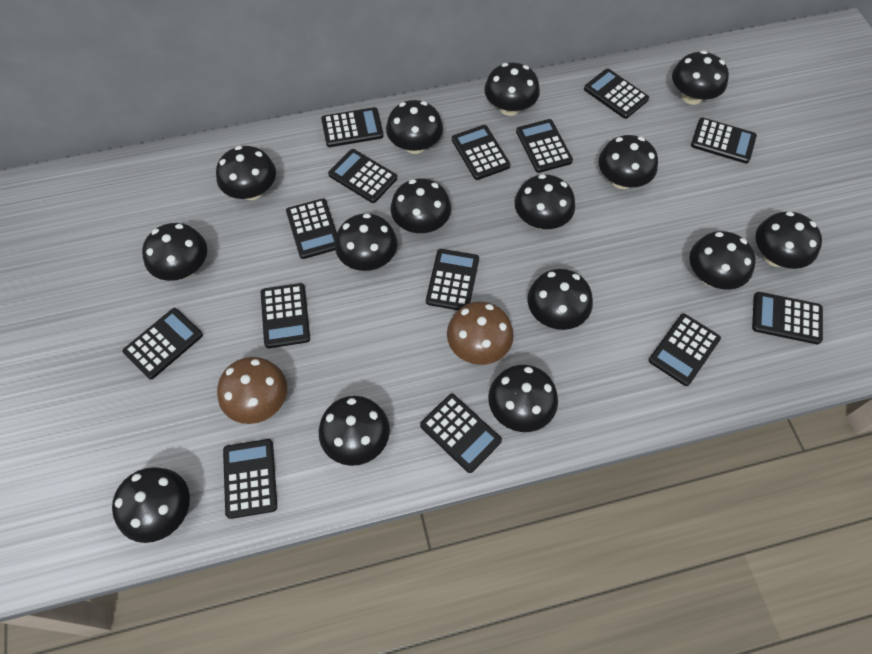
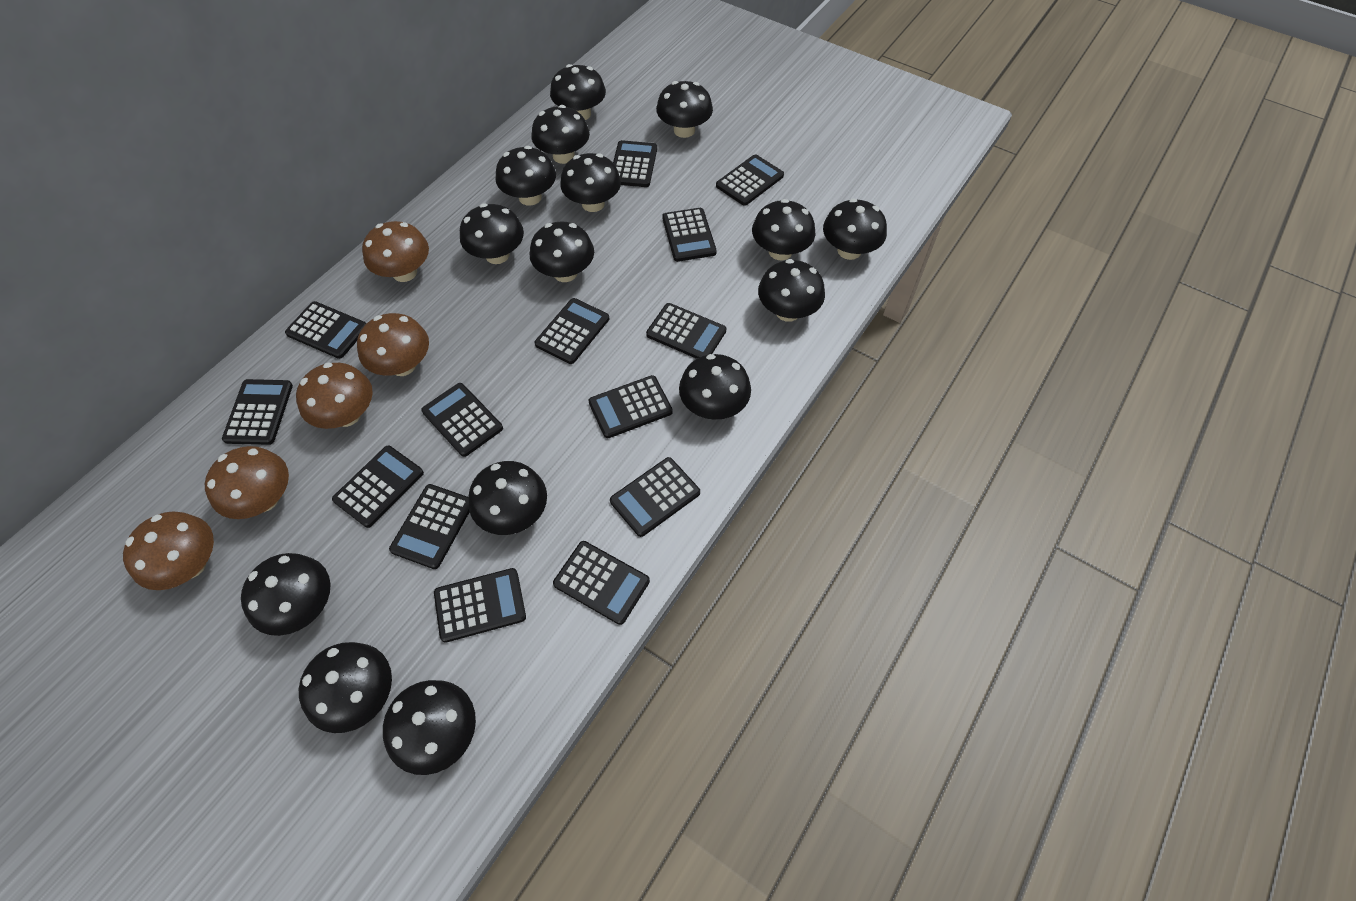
brown mushroom: [217,357,287,424] [447,301,514,365] = 2 -> [123,511,214,590] [205,446,289,519] [296,362,373,429] [357,313,429,376] [362,221,429,282] = 5

